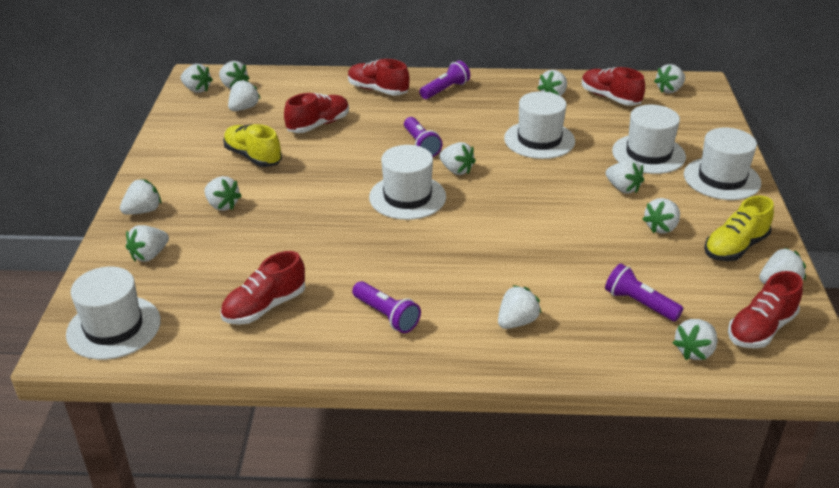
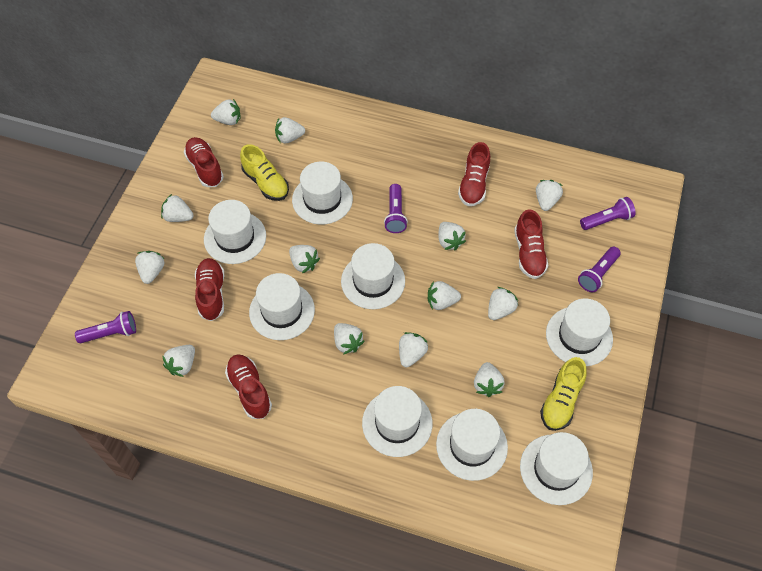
white hat: [66,267,161,360] [369,145,446,220] [504,91,575,159] [612,105,686,174] [684,128,761,200] = 5 -> [204,200,266,264] [249,273,315,340] [292,161,353,225] [341,243,405,309] [362,386,432,457] [436,409,508,481] [520,432,593,505] [546,298,613,366] = 8
white strawberry: [120,179,161,215] [126,225,169,262] [180,64,213,93] [205,176,242,211] [219,61,250,89] [228,79,261,111] [439,142,476,175] [498,285,542,329] [537,70,567,96] [606,160,644,194] [642,198,680,234] [654,64,685,93] [673,319,717,360] [759,248,806,284] = 14 -> [135,251,164,284] [161,194,193,222] [162,345,195,377] [211,99,241,125] [275,117,305,143] [289,245,320,273] [334,323,364,355] [399,332,428,367] [428,281,461,310] [438,222,466,251] [474,362,505,397] [488,287,518,320] [536,180,563,211] = 13

